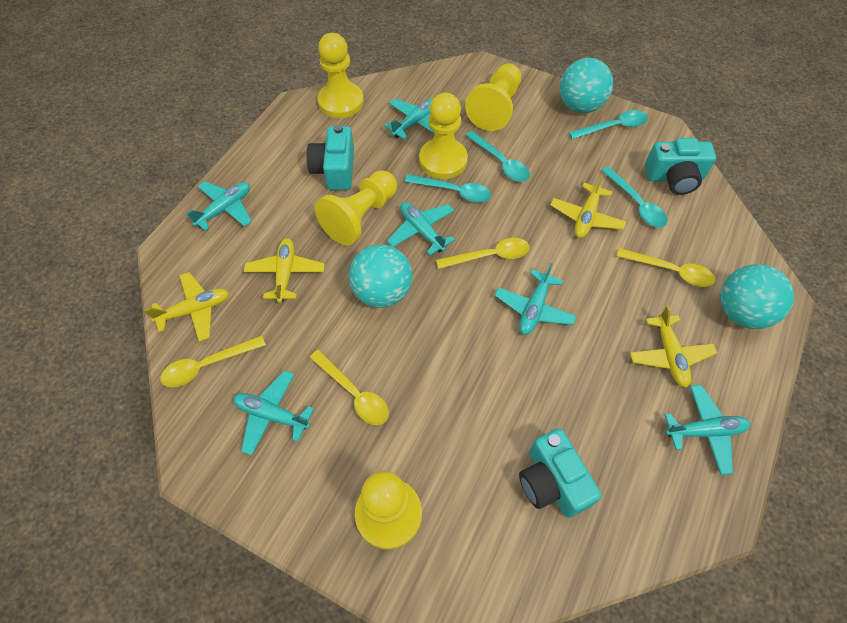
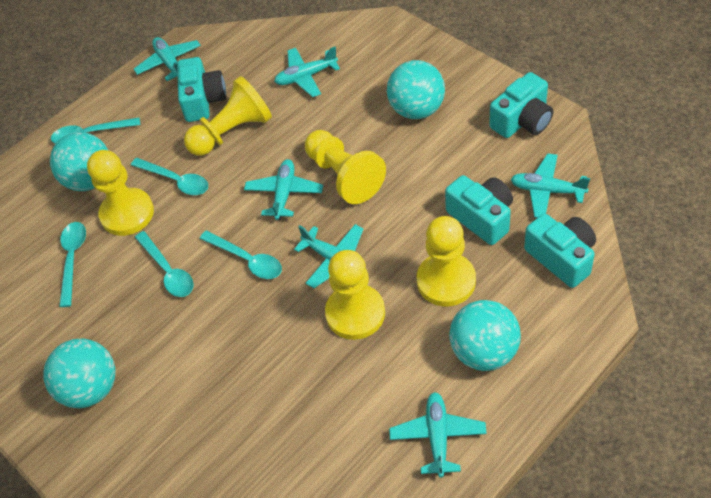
turquoise ball: [349,244,412,308] [560,58,613,113] [720,264,794,329] = 3 -> [43,339,116,408] [50,132,109,191] [387,60,445,119] [449,300,521,371] = 4
turquoise camera: [307,124,354,190] [519,428,602,518] [645,138,716,195] = 3 -> [177,57,226,122] [445,175,513,245] [489,72,553,138] [524,214,596,288] = 4
turquoise spoon: [405,174,491,203] [465,131,530,182] [568,110,648,139] [601,166,668,228] = 4 -> [51,117,141,144] [59,222,86,307] [131,158,208,195] [135,231,194,297] [200,231,282,279] = 5
yellow plane: [144,272,229,342] [244,238,325,303] [551,174,626,238] [630,305,717,388] = 4 -> none = 0
yellow spoon: [160,335,266,387] [309,350,389,425] [436,238,530,269] [616,248,715,287] = 4 -> none = 0

